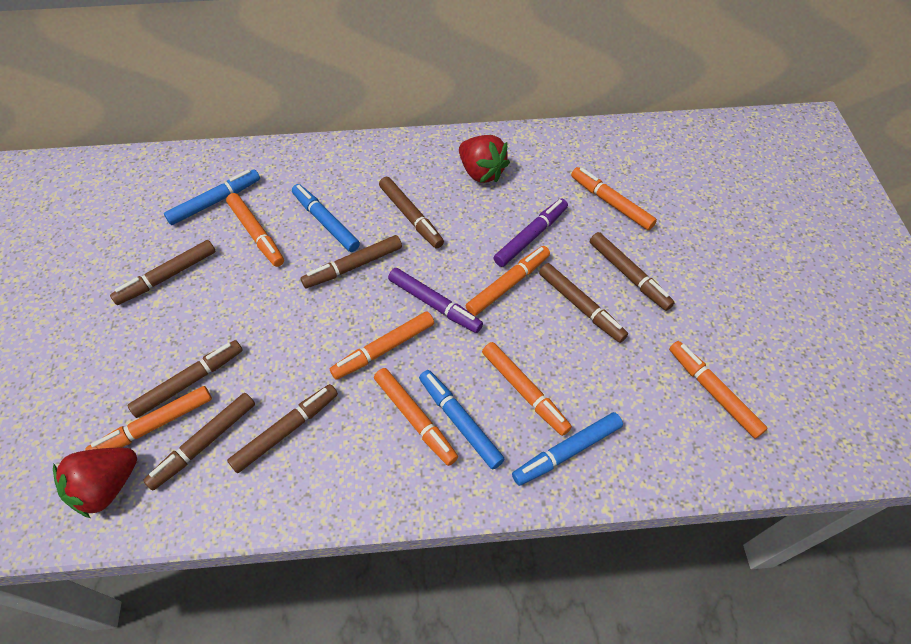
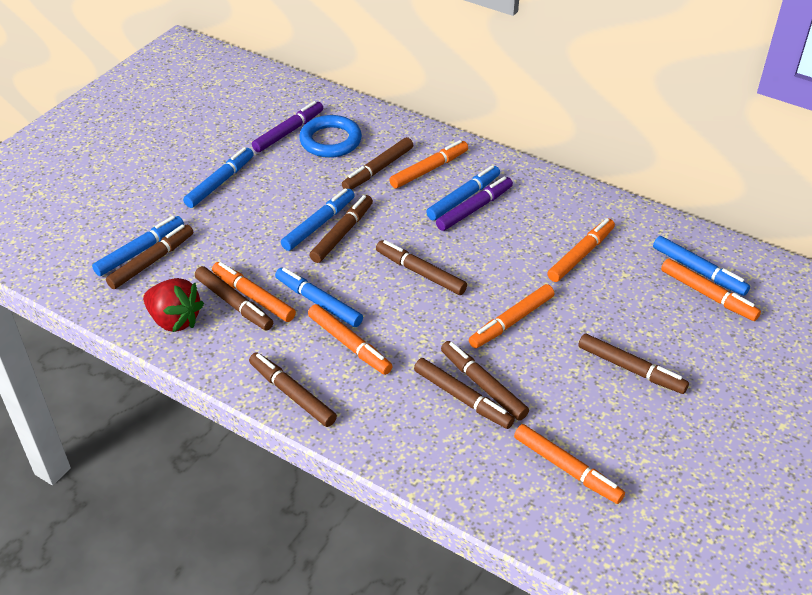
blue marker: [164,169,260,225] [292,184,360,252] [419,370,505,470] [512,412,623,486] = 4 -> [92,216,184,276] [183,147,254,208] [275,267,363,327] [281,188,355,251] [426,165,500,220] [653,236,750,296] = 6
blue ring: none = 0 -> [299,115,362,158] = 1
brown marker: [110,240,216,305] [127,340,243,418] [143,393,255,490] [227,384,338,473] [300,235,402,288] [379,177,444,248] [539,263,628,343] [590,232,675,311] = 8 -> [106,224,193,289] [195,266,273,331] [249,352,337,427] [309,195,373,263] [342,137,413,190] [376,240,467,295] [414,358,515,429] [441,341,529,421] [578,333,689,394] = 9
orange marker: [85,386,212,450] [226,193,284,267] [330,311,434,380] [374,368,458,466] [466,246,550,316] [482,342,572,436] [571,167,657,230] [669,341,768,438] = 8 -> [212,262,296,322] [308,304,392,375] [389,140,468,188] [469,284,554,348] [514,424,625,504] [547,218,615,282] [661,258,761,321] = 7
red strawberry: [53,448,137,518] [459,135,510,183] = 2 -> [143,278,204,332] = 1

